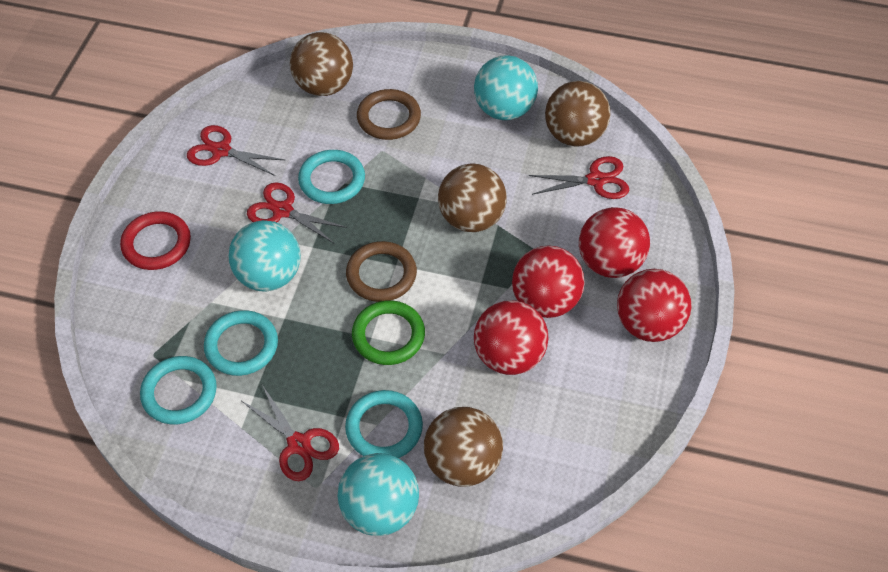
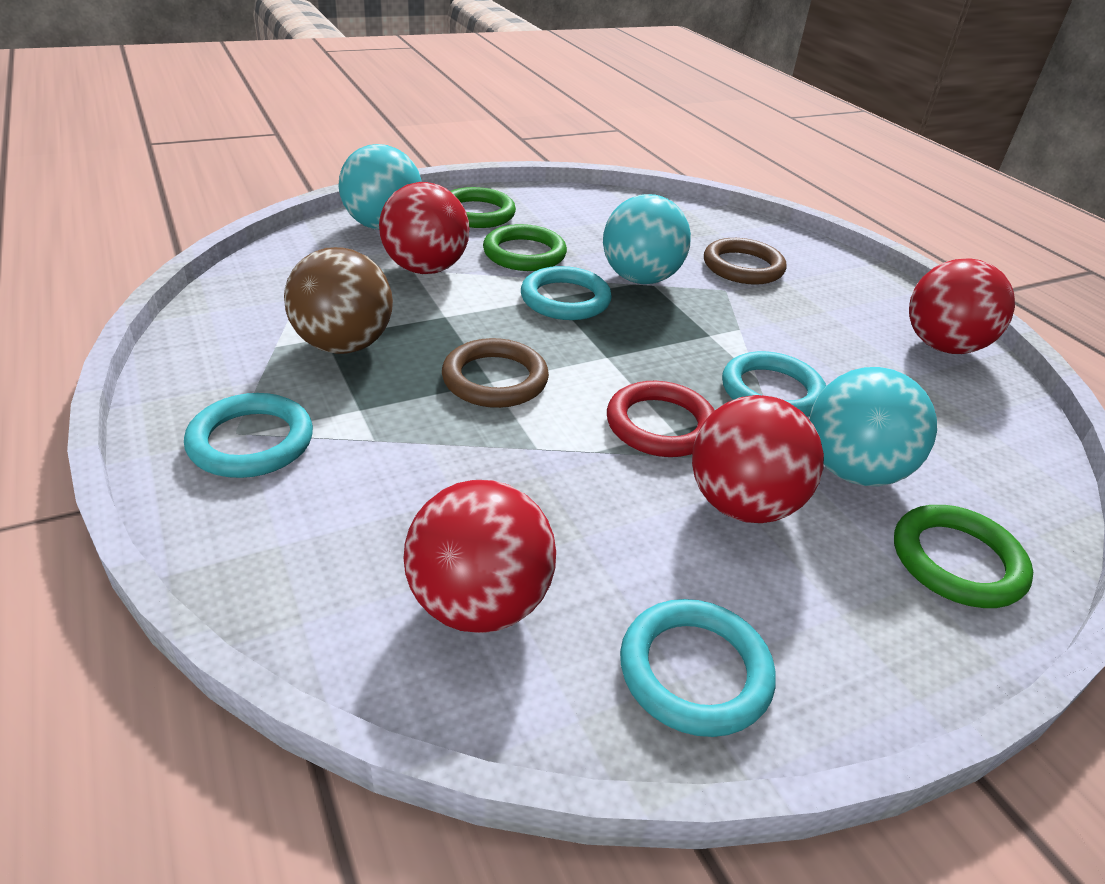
brown ball: [290,32,353,96] [424,407,503,487] [438,164,506,232] [545,81,610,147] = 4 -> [284,247,393,354] = 1
green ring: [352,300,425,365] = 1 -> [450,187,516,228] [483,224,567,271] [894,505,1033,608] = 3
red scissors: [187,125,285,176] [242,385,339,481] [247,182,347,244] [529,156,629,199] = 4 -> none = 0

